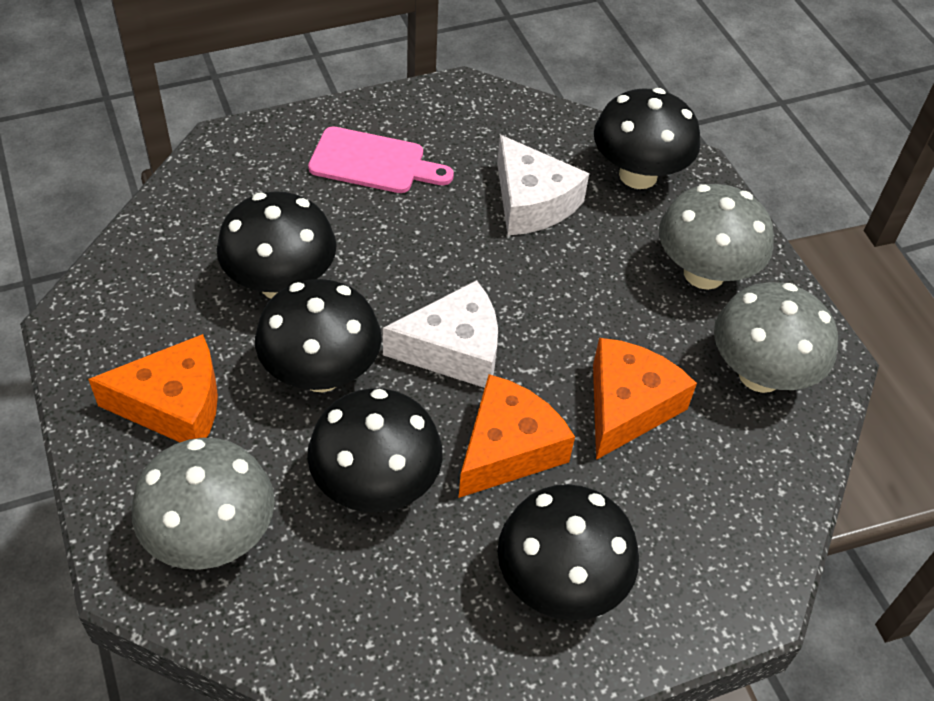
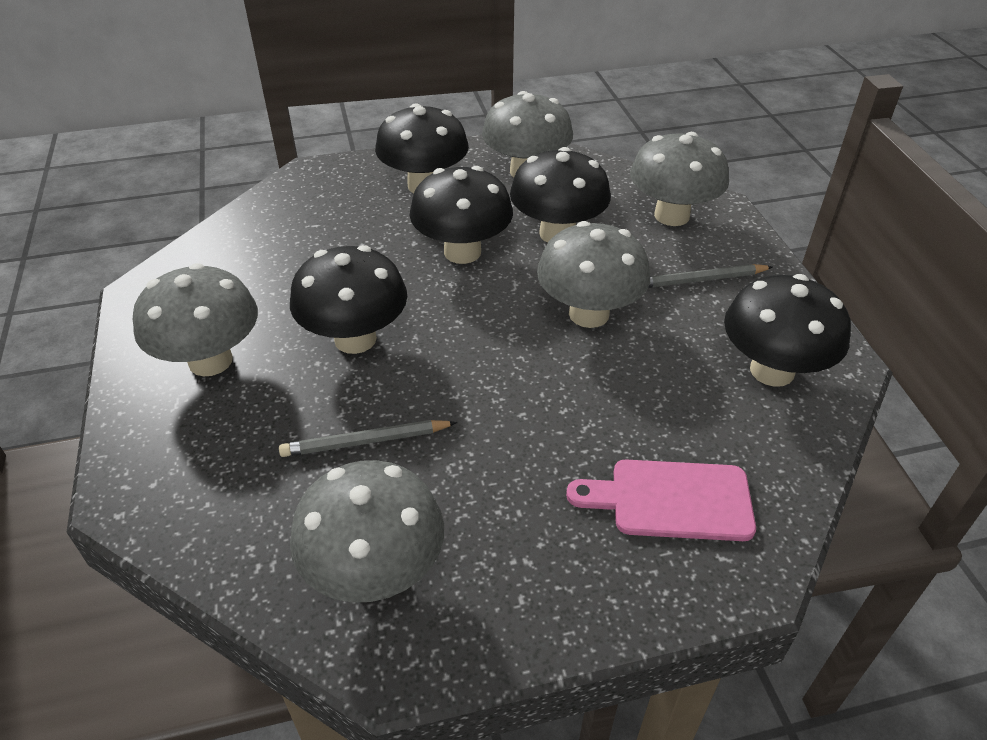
grey mushroom: [132,438,275,570] [659,184,774,290] [714,282,838,393] = 3 -> [133,263,258,376] [290,460,444,603] [482,91,573,177] [537,221,650,328] [630,132,729,226] = 5
grey pencil: none = 0 -> [279,420,457,457] [648,264,773,288] = 2
orange cheese: [88,334,218,442] [459,374,575,498] [593,338,697,460] = 3 -> none = 0
white cheese: [383,280,498,388] [497,135,589,235] = 2 -> none = 0

